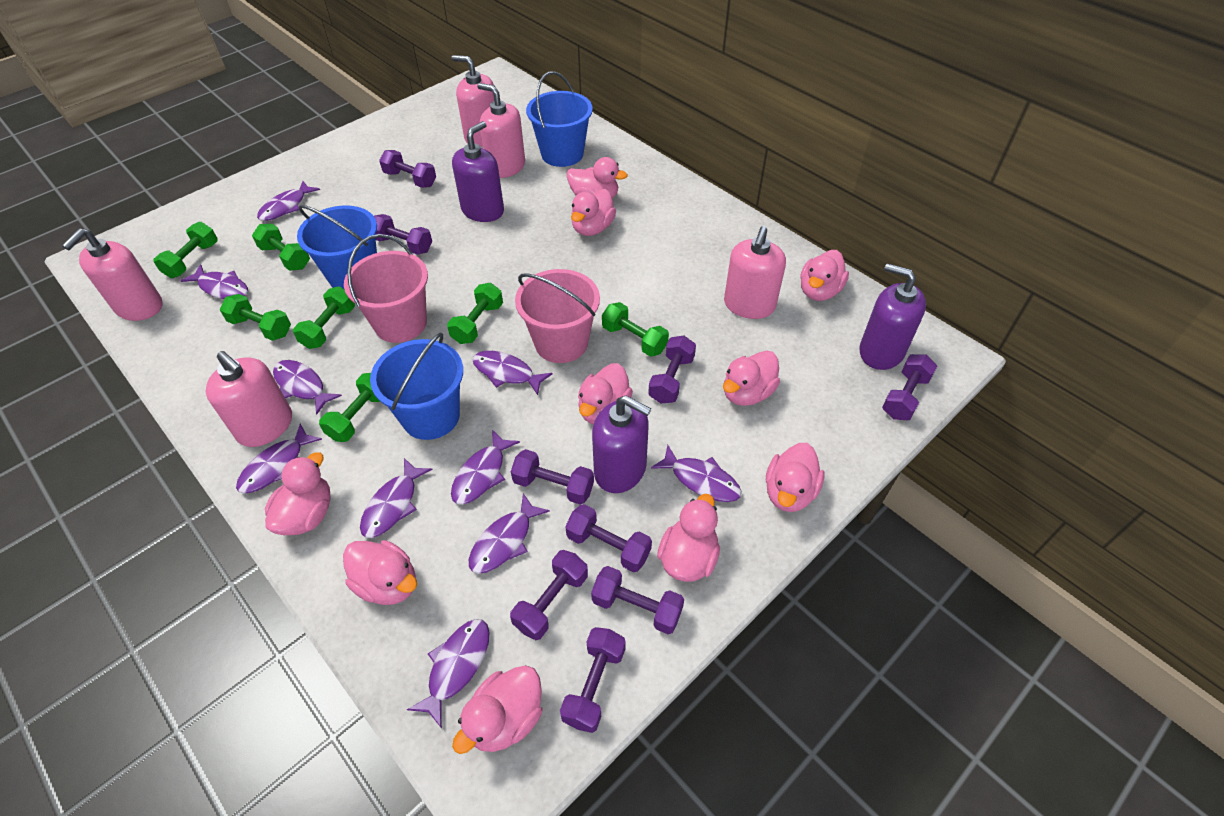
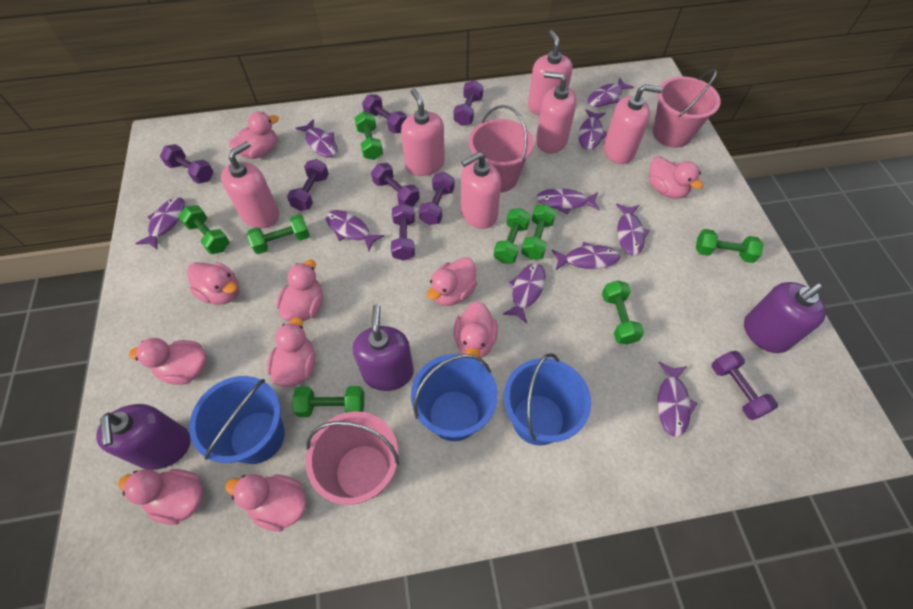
green dumbbell: [154,222,218,278] [220,294,291,341] [252,224,310,271] [293,286,355,349] [319,373,380,442] [447,283,503,344] [602,302,669,357] = 7 -> [179,205,230,254] [247,214,310,254] [292,386,364,417] [355,112,383,160] [494,208,531,264] [521,204,556,260] [602,280,644,345] [696,229,764,263] = 8
pink bucket: [344,234,428,343] [515,269,600,363] = 2 -> [306,411,399,505] [469,105,534,193] [653,69,721,148] = 3
pink soap dispenser: [62,228,163,321] [205,351,292,447] [452,55,494,147] [477,83,525,178] [724,226,786,319] = 5 -> [221,141,279,228] [401,89,445,176] [461,152,501,229] [528,30,573,116] [536,72,577,153] [604,84,663,164] = 6
purple dumbbell: [374,214,432,255] [379,150,436,188] [510,550,588,640] [511,449,594,505] [560,627,626,733] [565,504,652,572] [591,566,684,634] [648,336,696,403] [882,354,937,420] = 9 -> [160,144,213,184] [287,159,329,211] [362,94,407,133] [371,163,420,207] [391,203,415,261] [419,172,454,225] [453,80,483,126] [711,351,778,420] = 8

